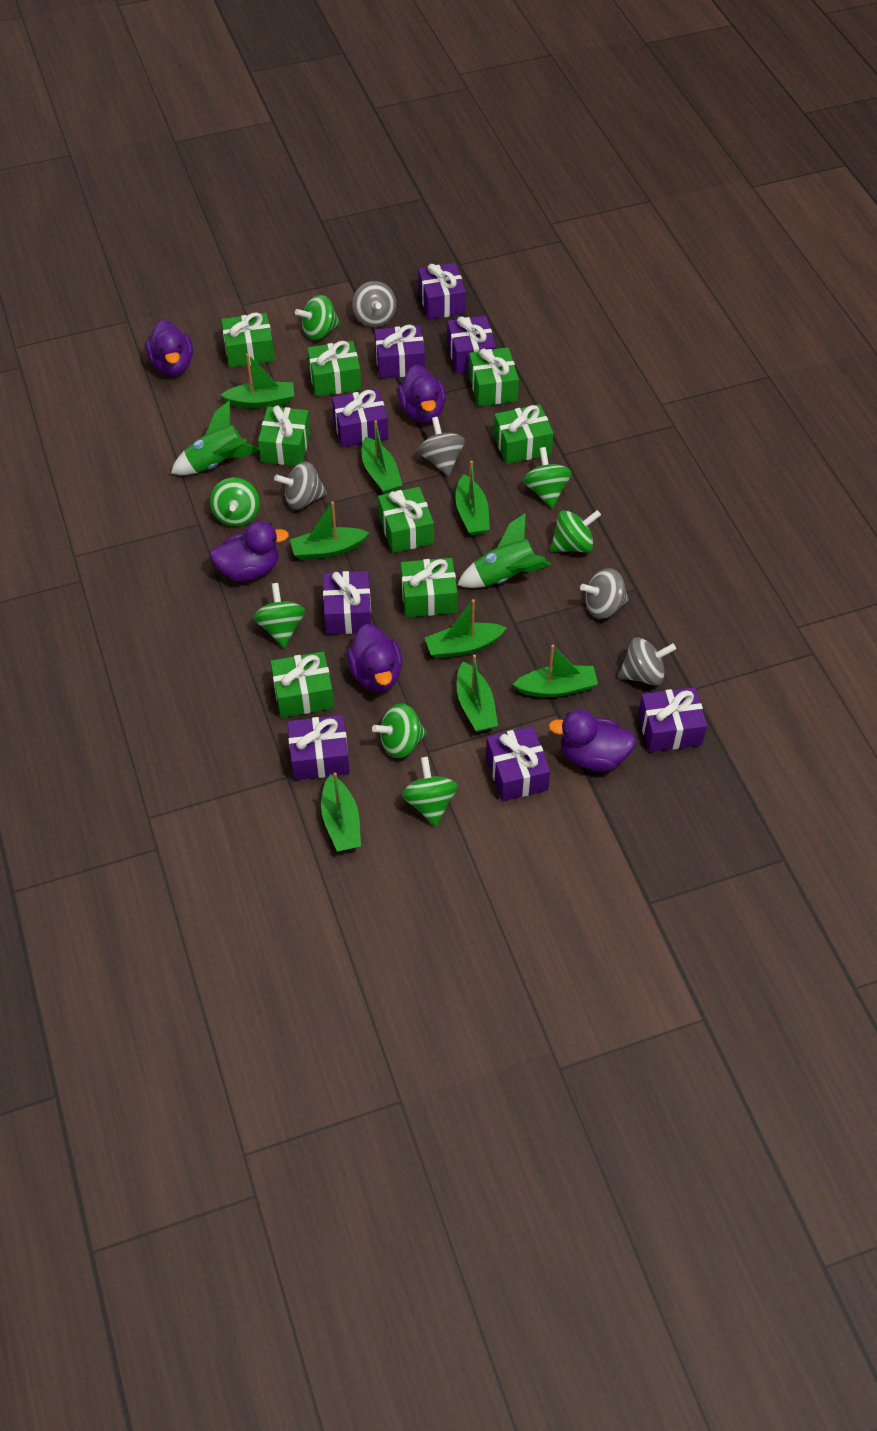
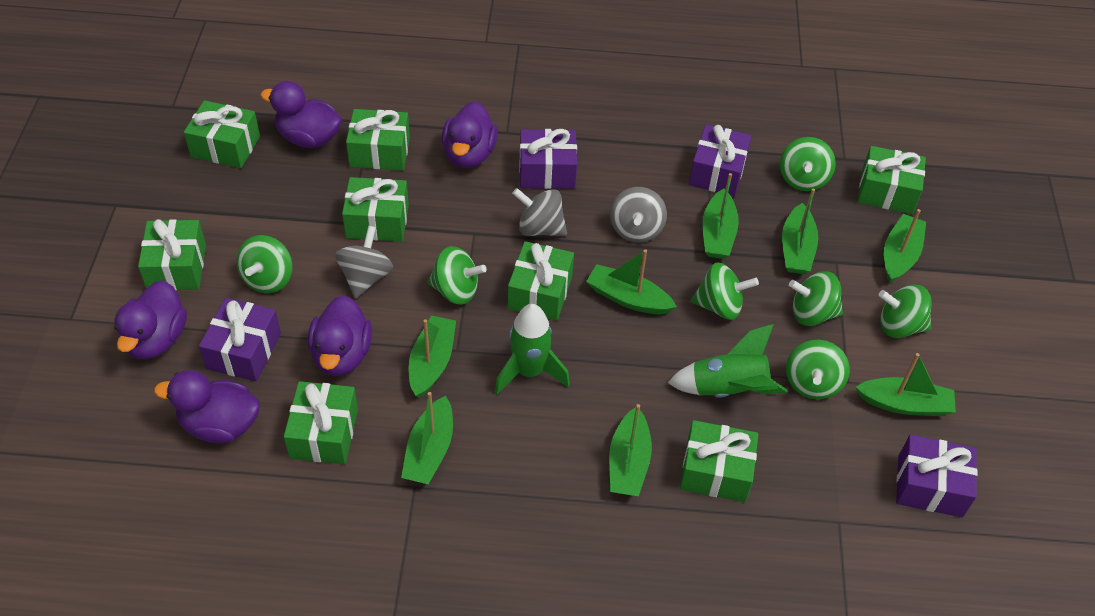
grey spinning top: [274,462,327,509] [352,281,396,327] [418,417,465,476] [580,568,629,619] [618,637,676,686] = 5 -> [335,226,393,298] [512,188,567,236] [610,187,667,243] = 3
purple gift: [287,715,350,780] [323,571,371,634] [332,389,388,447] [374,325,425,379] [418,263,466,320] [447,316,496,374] [486,726,550,801] [638,687,707,752] = 8 -> [199,298,281,381] [519,129,577,189] [689,124,751,196] [896,435,978,518] = 4

